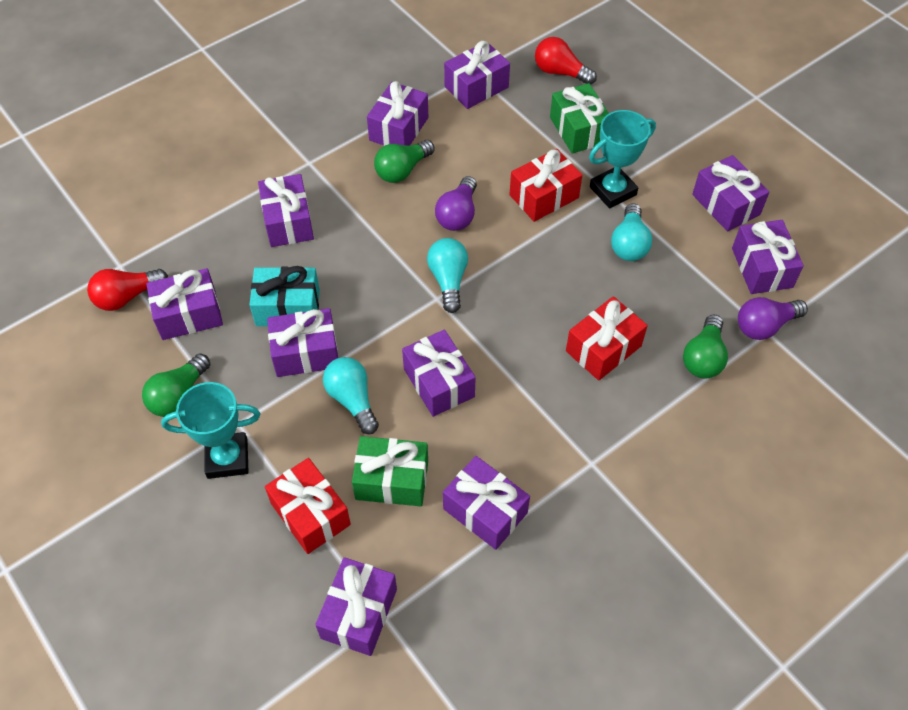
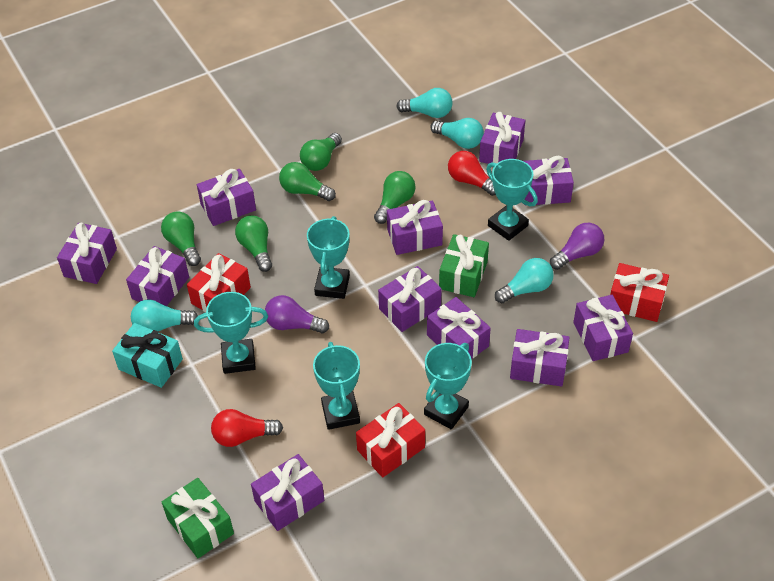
green light bulb: [142,354,210,417] [374,140,435,183] [683,314,728,379] = 3 -> [161,212,201,266] [235,215,272,272] [279,162,336,201] [300,133,342,171] [374,171,415,224] = 5
purple gift: [146,268,223,340] [258,174,314,247] [267,308,338,377] [315,557,397,656] [367,81,428,146] [402,330,476,417] [443,456,530,550] [444,41,510,109] [692,155,769,231] [732,220,804,294] = 10 -> [57,223,117,284] [126,246,189,306] [197,169,256,226] [251,454,324,531] [378,266,442,332] [387,200,443,255] [427,297,491,359] [479,112,525,164] [510,329,570,387] [524,156,574,206] [573,295,633,361] = 11
turquoise light bulb: [323,357,379,434] [427,238,468,313] [611,203,652,261] = 3 -> [131,300,198,332] [396,88,452,118] [430,118,484,149] [495,258,554,303] = 4
turquoise trophy: [161,382,260,479] [589,110,656,209] = 2 -> [194,292,268,374] [307,216,350,299] [313,342,360,430] [424,343,472,429] [486,159,538,241] = 5

